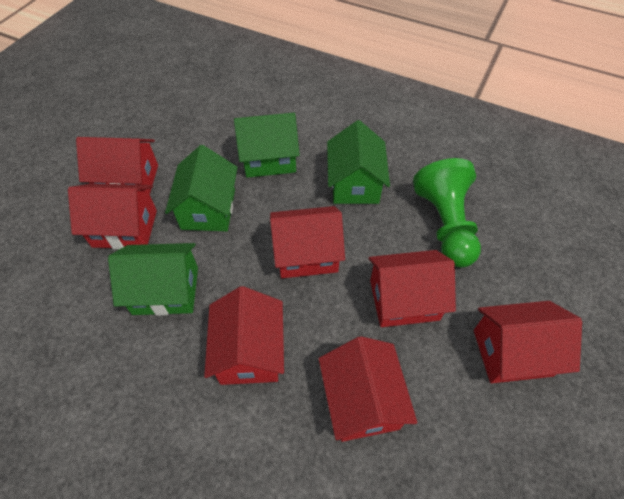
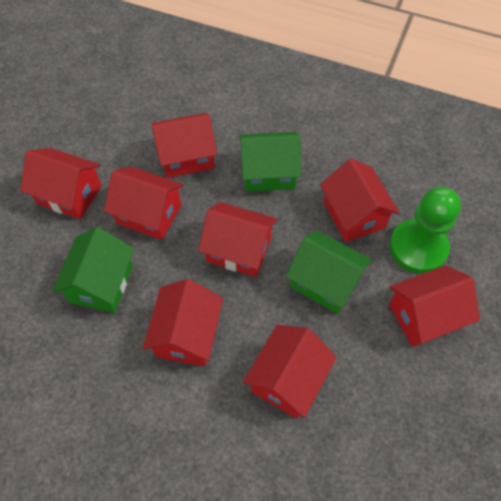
green house: [108,243,198,316] [165,145,238,231] [234,113,300,178] [327,120,390,204] = 4 -> [52,227,134,313] [239,132,301,192] [286,230,372,314] = 3
red house: [68,184,157,249] [76,137,158,194] [204,286,284,385] [270,206,345,278] [319,336,417,442] [368,250,456,327] [474,301,582,383] = 7 -> [20,148,102,219] [104,167,184,240] [143,279,223,366] [151,113,217,178] [198,202,277,277] [243,325,336,418] [320,158,400,242] [389,265,480,347] = 8

